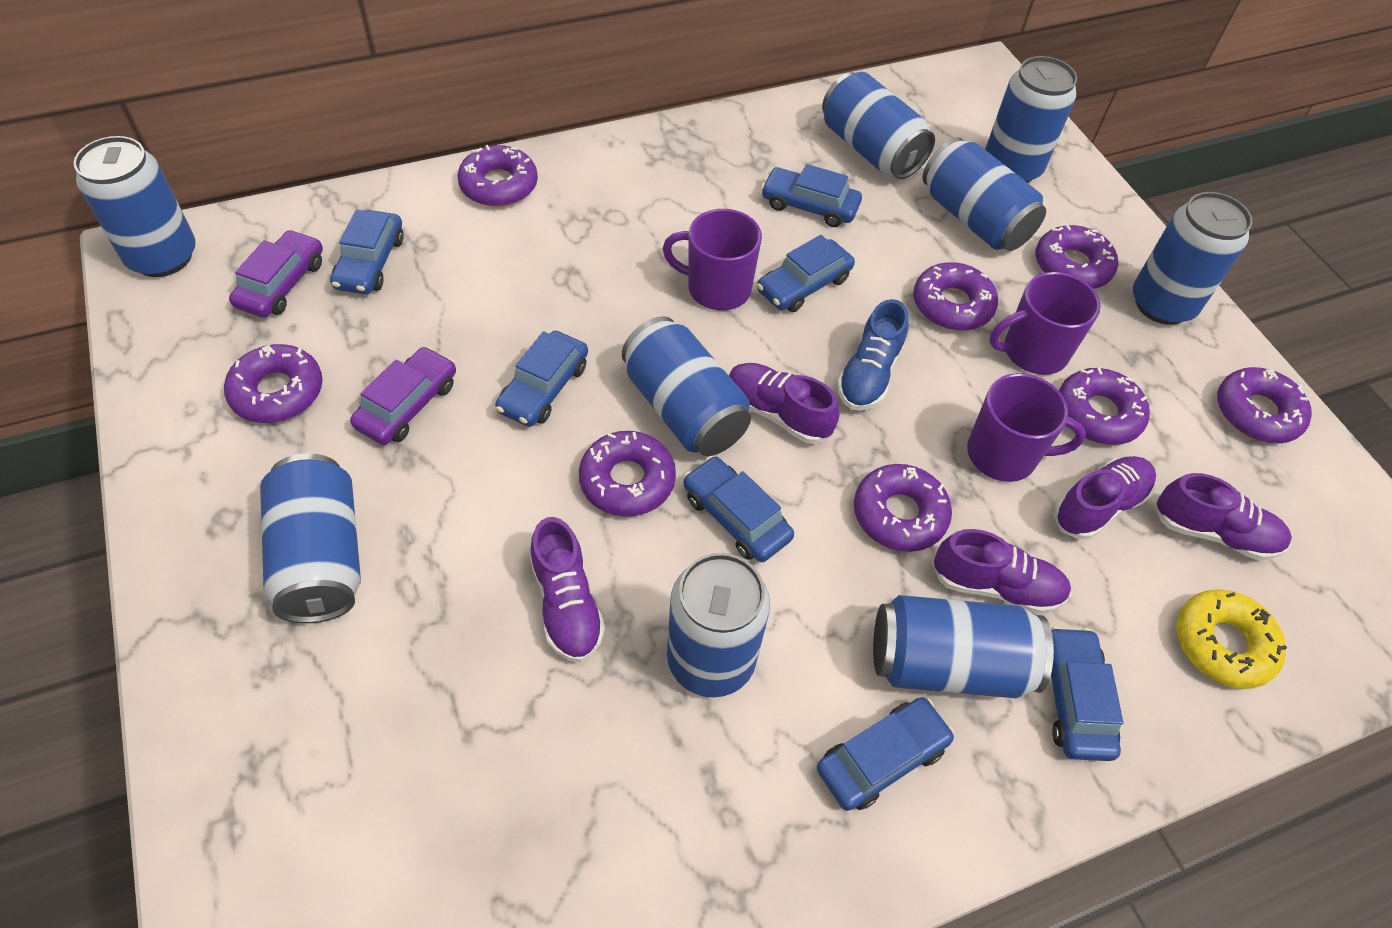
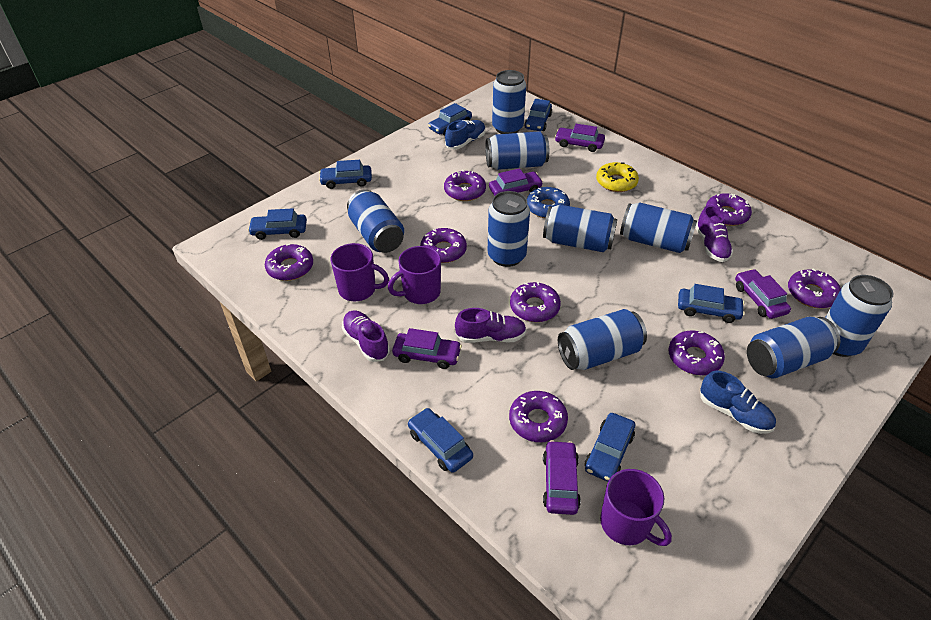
blue donut: none = 0 -> [527,187,570,218] = 1
blue shoe: [837,299,908,411] = 1 -> [445,120,486,150] [700,371,776,434] = 2
purple car: [229,230,323,317] [350,347,456,445] = 2 -> [392,328,462,369] [489,168,543,196] [543,440,581,515] [555,124,605,152] [735,269,791,319] = 5
purple shoe: [530,517,605,662] [729,363,839,444] [932,529,1071,614] [1053,456,1156,540] [1154,473,1292,561] = 5 -> [342,310,390,362] [455,308,527,343] [695,205,733,262] = 3

